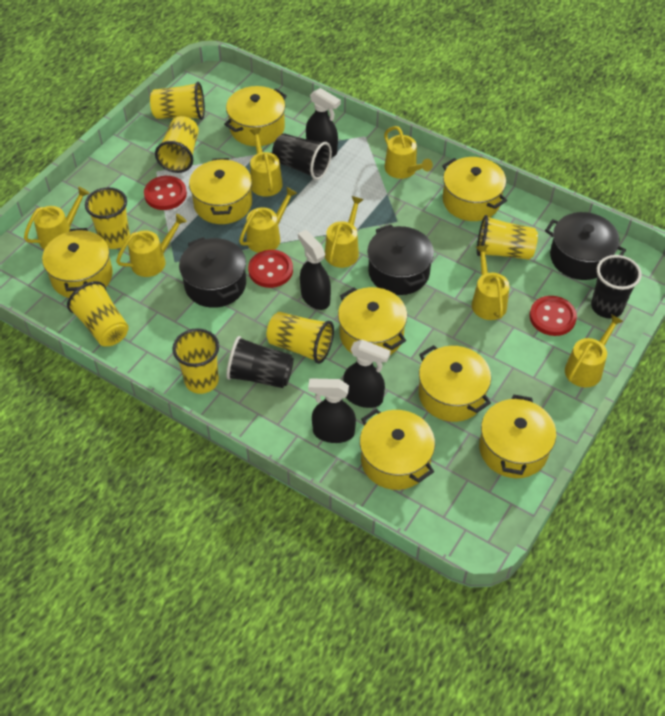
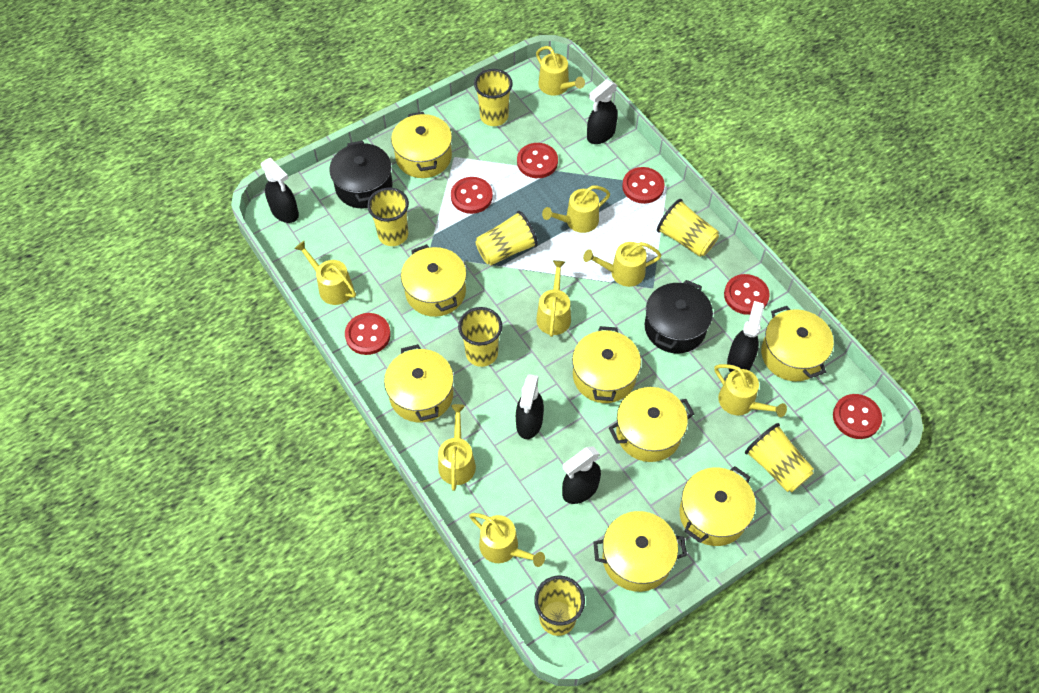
black cup: [226,336,294,388] [272,133,332,180] [591,255,642,318] = 3 -> none = 0
black pot: [179,237,246,308] [367,225,434,295] [545,212,626,280] = 3 -> [329,141,393,208] [645,280,713,353] = 2
black spray bottle: [298,230,331,310] [306,88,341,157] [308,378,356,443] [343,340,390,408] = 4 -> [261,158,299,223] [516,374,544,439] [562,447,601,504] [587,79,618,144] [727,301,764,373] = 5
red button: [144,176,187,210] [248,250,293,288] [530,296,577,336] = 3 -> [345,313,391,355] [451,177,493,214] [517,143,558,178] [622,167,665,204] [724,274,770,315] [833,394,882,439] = 6

